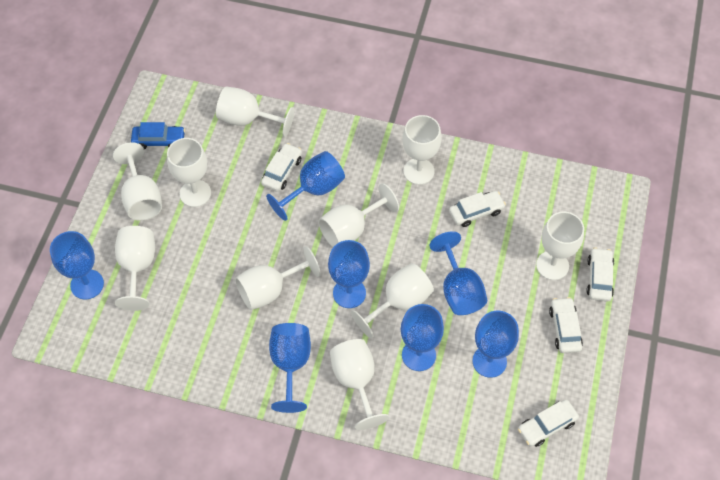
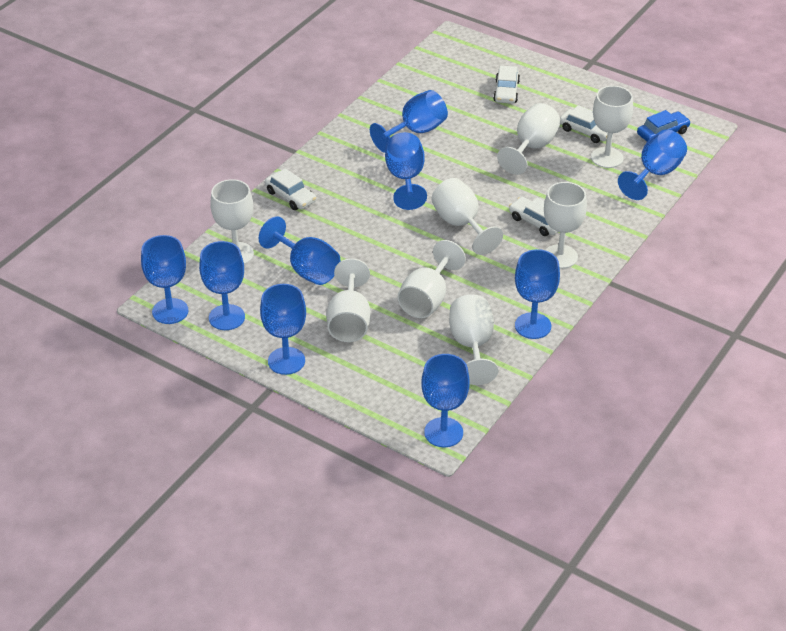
blue goblet: [50,231,104,300] [266,151,345,221] [269,323,311,413] [328,240,370,308] [401,304,444,371] [429,231,487,315] [472,311,519,378] = 7 -> [141,235,189,324] [199,241,245,330] [258,216,340,285] [260,284,306,375] [370,90,448,153] [385,132,427,210] [421,354,470,447] [515,249,560,339] [618,129,687,200] = 9
white car: [261,143,302,192] [449,191,506,227] [518,400,579,447] [549,297,583,353] [586,247,614,302] = 5 -> [265,168,316,210] [493,66,520,104] [509,197,557,236] [560,105,608,143] = 4
white goblet: [113,142,162,221] [115,226,155,311] [167,138,211,207] [216,87,294,137] [235,246,321,310] [318,183,399,247] [330,339,389,430] [351,263,434,338] [402,115,441,185] [536,212,584,280] = 10 -> [210,179,254,264] [326,259,371,342] [398,240,466,318] [432,178,503,255] [449,294,498,385] [497,103,561,175] [544,182,587,269] [591,86,633,168] = 8

